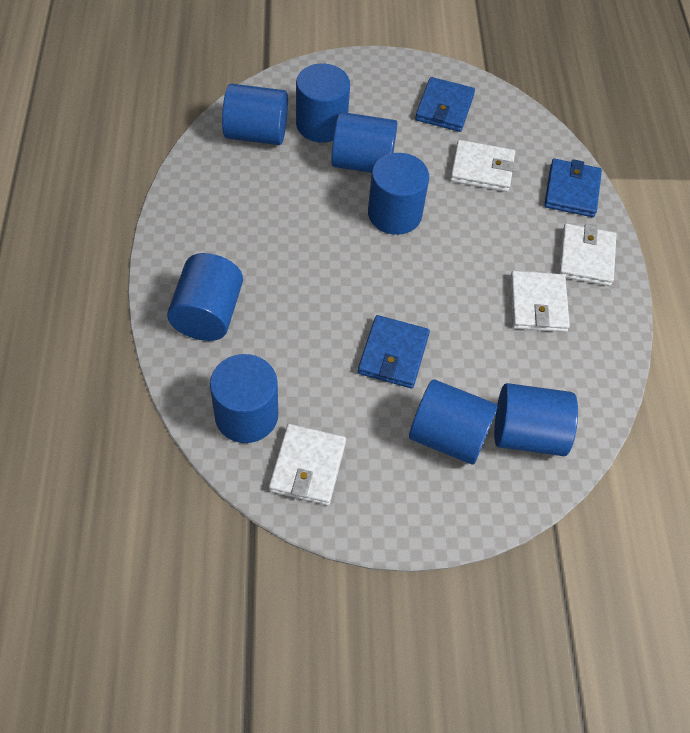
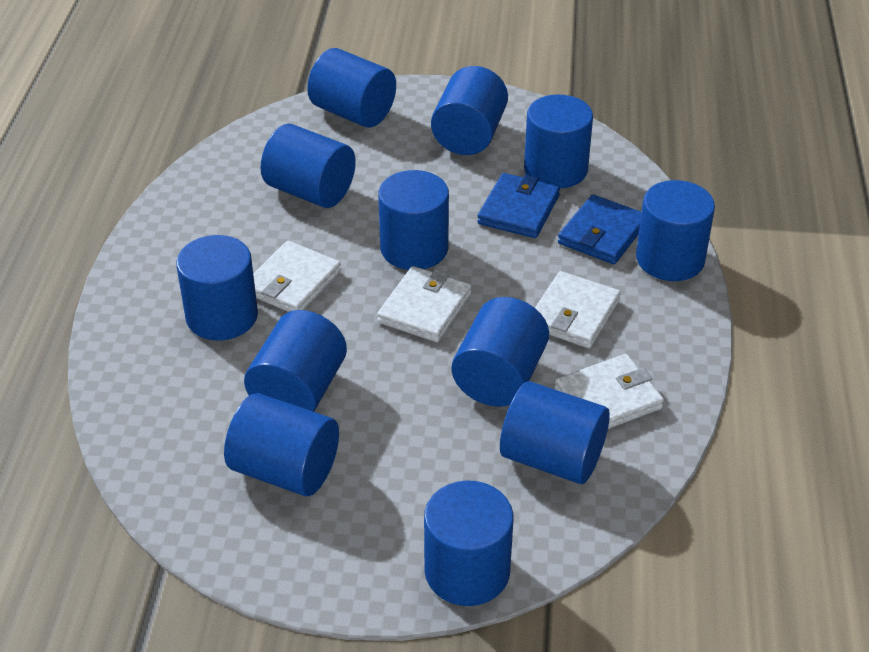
blue cylinder: [167,253,243,341] [210,354,278,443] [222,84,288,145] [296,63,350,143] [331,112,398,173] [368,153,429,235] [409,379,498,465] [494,383,578,456] = 8 -> [176,235,258,341] [224,393,339,496] [244,310,347,412] [261,124,356,208] [307,48,396,128] [378,170,449,270] [424,480,514,606] [431,66,508,155] [452,297,549,407] [500,381,610,484] [524,94,593,188] [636,180,715,281] = 12
blue wallet: [358,315,430,388] [415,77,475,132] [544,159,602,217] = 3 -> [477,173,560,238] [558,194,641,264] = 2

